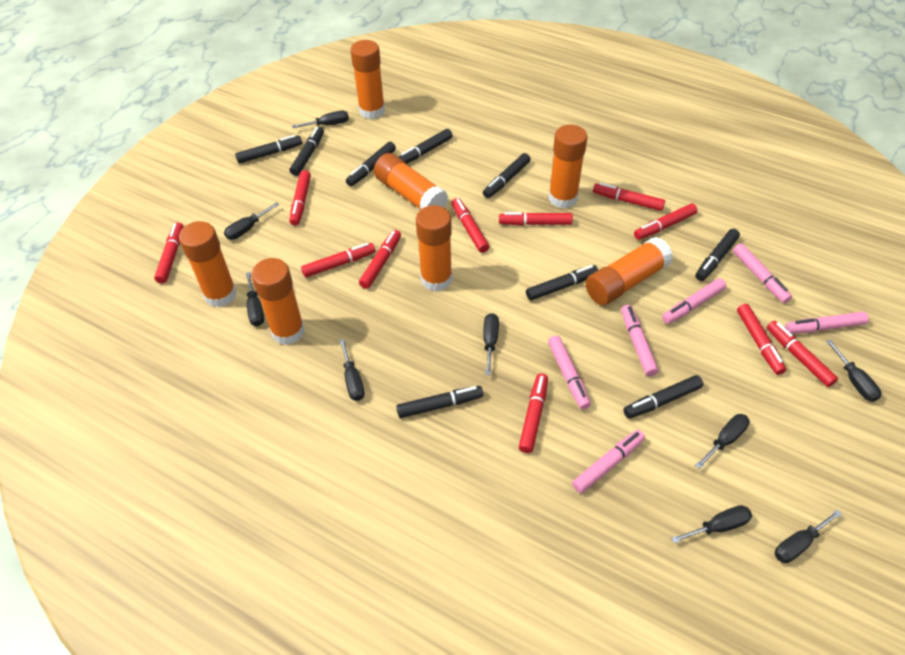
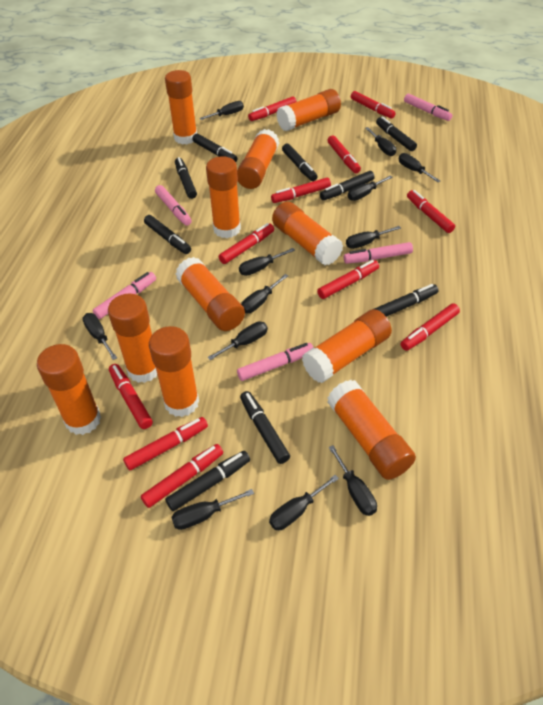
black screwdriver: [224,202,279,240] [246,272,264,326] [292,111,349,128] [339,339,365,401] [483,313,499,375] [671,505,752,543] [695,414,750,469] [775,509,842,563] [826,340,881,402] = 9 -> [82,313,117,360] [171,489,254,530] [200,101,244,120] [207,322,268,360] [239,248,295,276] [241,274,288,313] [269,475,339,530] [328,445,377,516] [346,226,401,249] [348,175,393,201] [365,127,396,156] [399,153,440,182] = 12
orange glue stick: [179,221,237,307] [251,258,305,345] [350,40,385,119] [374,153,448,210] [416,205,452,292] [549,125,587,208] [585,237,673,305] = 7 -> [37,344,101,435] [108,294,157,383] [149,326,199,417] [165,70,197,144] [176,257,245,331] [206,156,241,238] [237,129,279,189] [272,202,343,265] [276,89,341,131] [302,309,392,383] [327,380,416,480] = 11
pink marker: [548,335,591,409] [572,430,645,493] [621,305,658,376] [662,278,726,324] [733,244,792,303] [785,312,869,334] = 6 -> [93,272,156,319] [155,185,192,226] [237,343,314,381] [344,242,413,264] [404,94,452,121] = 5

